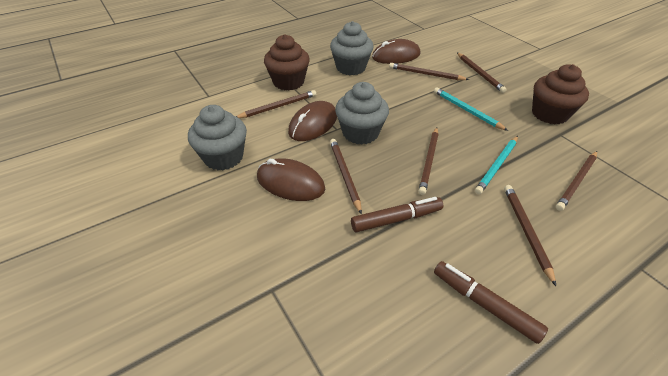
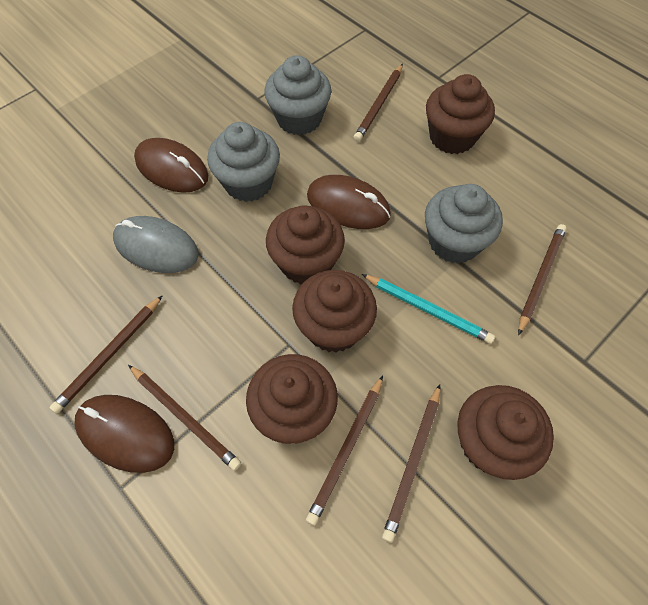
brown cupcake: [264,34,310,90] [532,64,589,124] = 2 -> [246,354,338,444] [266,205,345,285] [292,270,377,353] [426,74,495,154] [457,385,554,480] = 5
brown marker: [351,197,443,232] [434,261,548,344] = 2 -> none = 0
brown pencil: [236,90,316,118] [330,139,362,214] [389,63,469,80] [418,127,438,195] [457,53,507,93] [504,185,556,286] [556,151,597,211] = 7 -> [49,295,163,414] [128,365,241,471] [306,375,383,526] [354,64,403,142] [382,384,440,543] [518,224,567,335] = 6
grey mouse: none = 0 -> [113,216,199,273] = 1
turquoise pencil: [434,87,508,131] [475,136,518,195] = 2 -> [362,274,495,344] = 1

